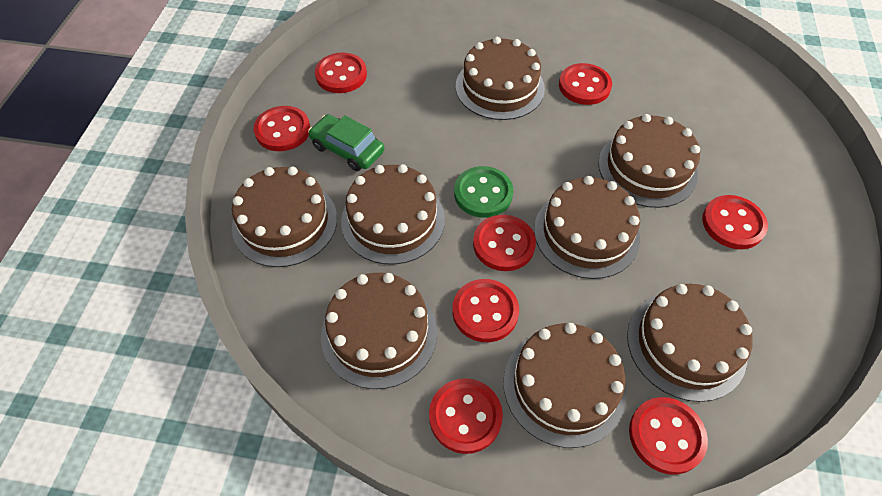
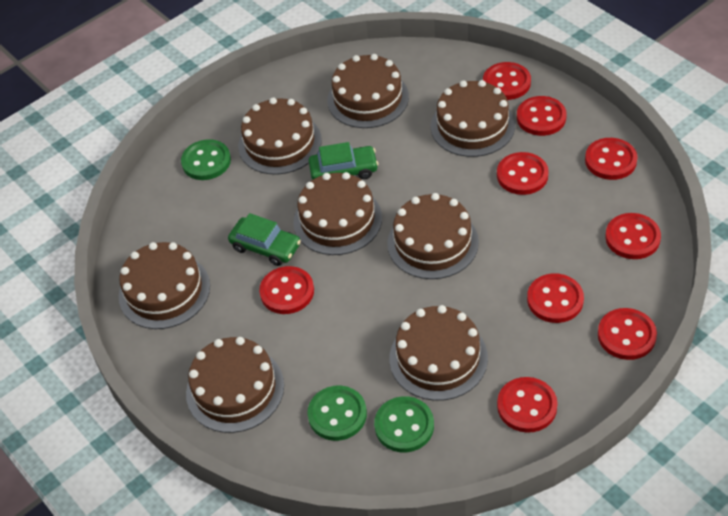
green button: [454,166,513,218] = 1 -> [181,139,231,180] [308,386,367,441] [374,396,434,452] = 3
green car: [308,114,384,171] = 1 -> [228,213,301,266] [309,142,378,180] = 2
red button: [254,106,310,151] [315,53,367,93] [429,378,503,454] [452,279,519,342] [473,215,536,271] [559,63,612,105] [629,397,708,475] [702,195,768,249] = 8 -> [259,266,314,314] [483,62,531,100] [497,152,549,195] [497,377,558,433] [517,96,567,136] [527,273,584,323] [585,138,638,180] [598,308,657,360] [605,213,661,259] = 9

